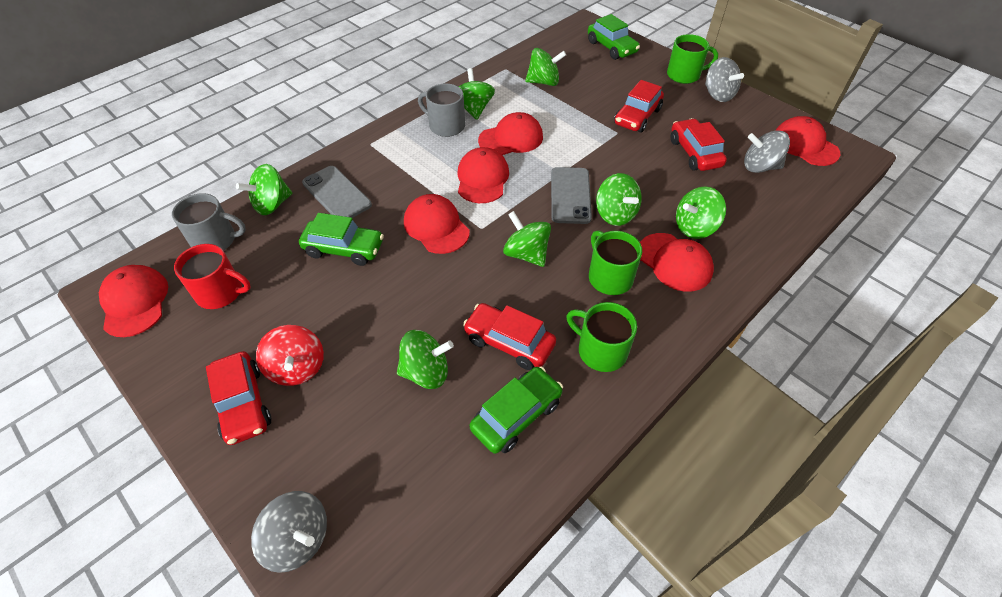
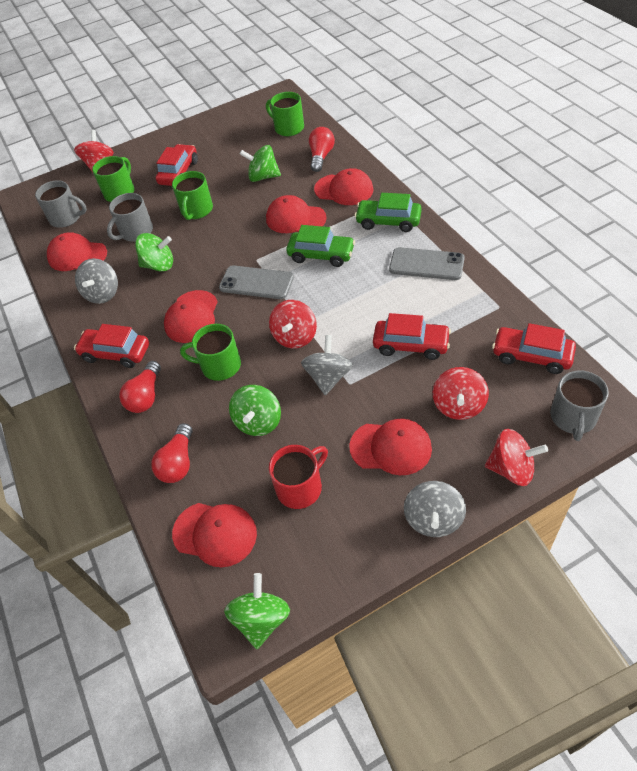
green car: [299,213,384,266] [470,366,563,454] [588,14,640,60] = 3 -> [286,225,355,267] [355,193,422,232] = 2
green mug: [566,302,637,372] [589,230,642,295] [667,34,718,84] = 3 -> [92,156,135,202] [172,171,213,220] [180,324,241,381] [266,92,304,136] = 4
green spinning top: [236,164,292,215] [397,330,454,389] [459,68,495,120] [503,211,551,267] [525,48,566,86] [596,173,642,226] [676,186,726,239] = 7 -> [135,233,173,272] [224,573,290,649] [229,385,281,436] [240,145,281,182] = 4
grey mug: [172,193,246,251] [418,84,465,137] = 2 -> [35,180,87,228] [107,193,153,242] [550,370,609,441] = 3
red light bulb: none = 0 -> [119,361,161,413] [151,423,192,483] [309,127,335,172] = 3
red spinning top: [256,325,324,386] = 1 -> [74,130,114,172] [269,300,317,348] [433,367,489,420] [485,429,548,486] = 4

